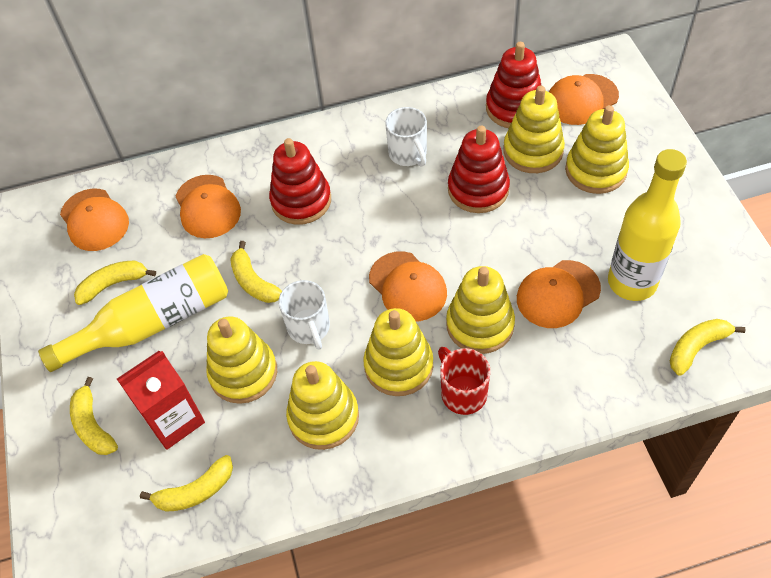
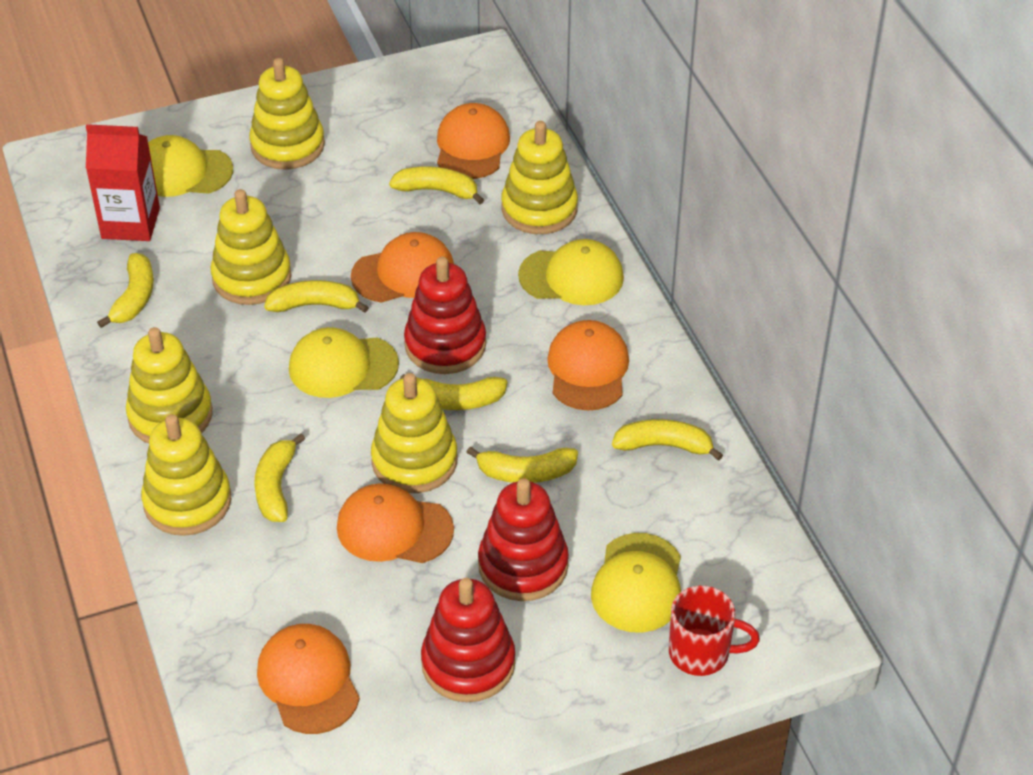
white mug: [279,280,330,350] [385,107,427,167] = 2 -> none = 0
yellow banana: [70,377,118,455] [74,260,156,305] [140,455,233,512] [230,241,282,303] [670,319,745,376] = 5 -> [97,253,154,328] [254,433,305,522] [264,280,369,313] [389,166,484,204] [400,374,507,410] [466,446,578,483] [612,419,723,461] = 7
yellow bottle: [38,254,228,372] [608,149,687,301] = 2 -> none = 0
yellow cap: none = 0 -> [148,135,233,197] [289,327,399,398] [518,239,624,305] [591,533,681,633] = 4

